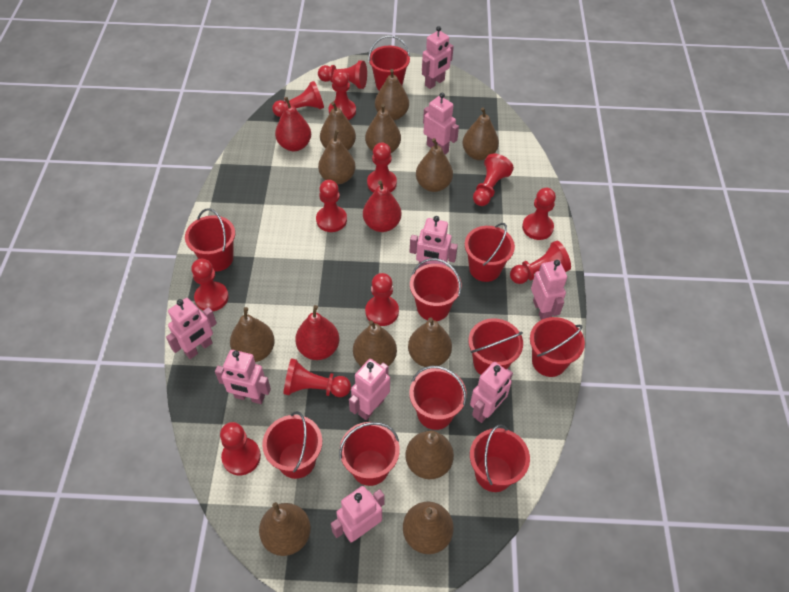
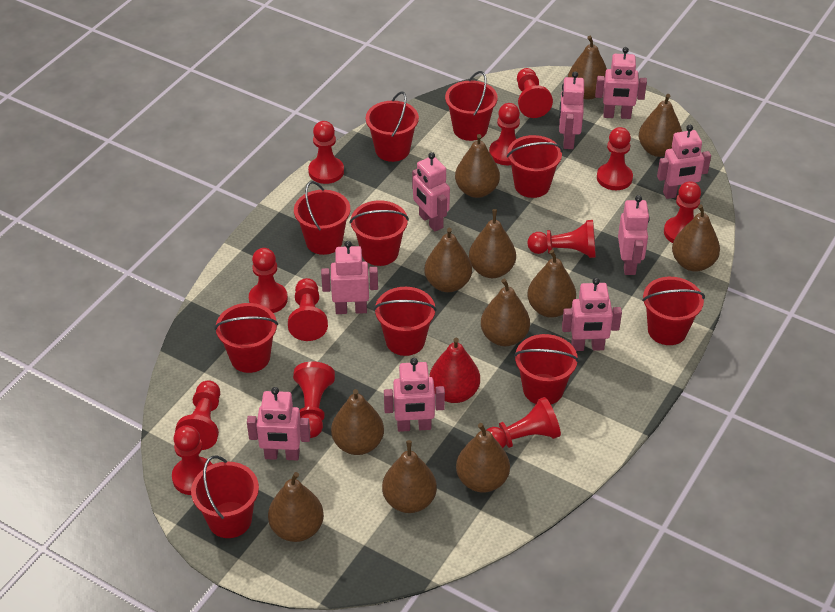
red pear: [275,97,311,151] [295,305,339,360] [363,181,401,232] = 3 -> [429,338,480,403] = 1

